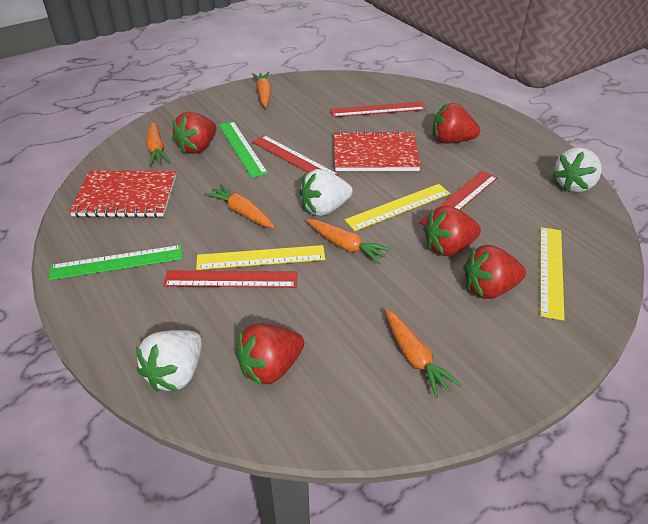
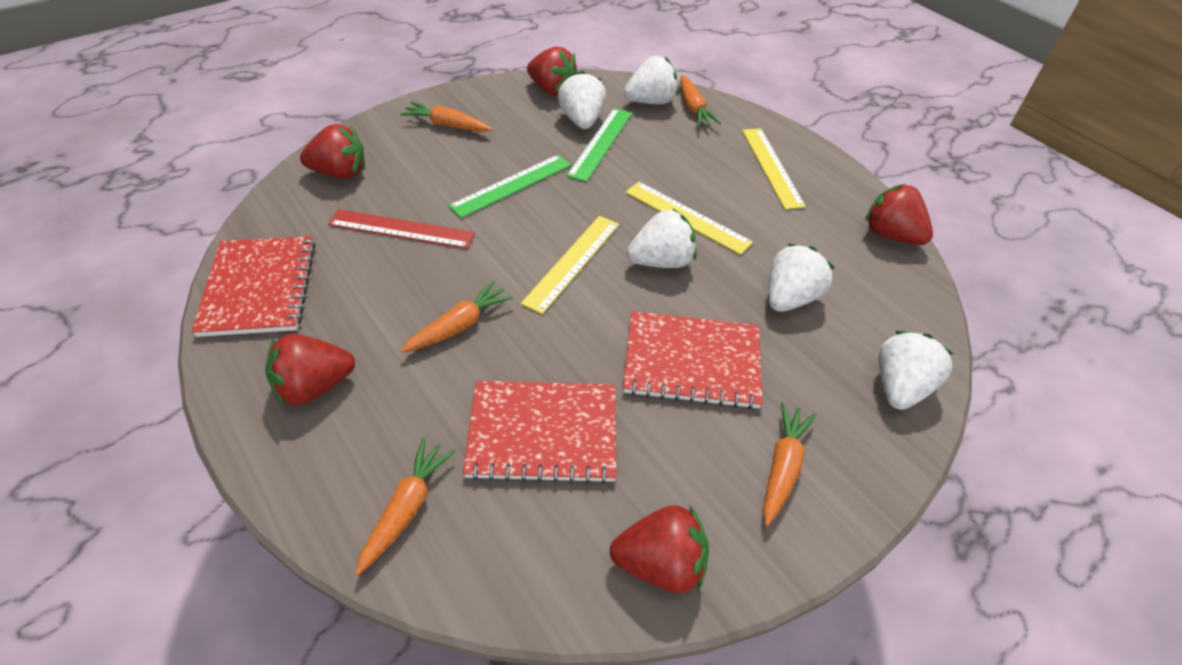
red notebook: [69,171,176,218] [334,130,421,171] = 2 -> [192,236,315,337] [463,381,617,484] [623,311,763,409] = 3
red ruler: [163,270,298,288] [252,135,339,176] [330,102,426,117] [419,170,498,226] = 4 -> [328,209,475,249] = 1
white strawberry: [136,330,202,392] [299,169,353,216] [552,147,602,192] = 3 -> [558,71,606,129] [624,56,679,104] [627,209,697,268] [769,244,834,312] [878,331,954,410] = 5

